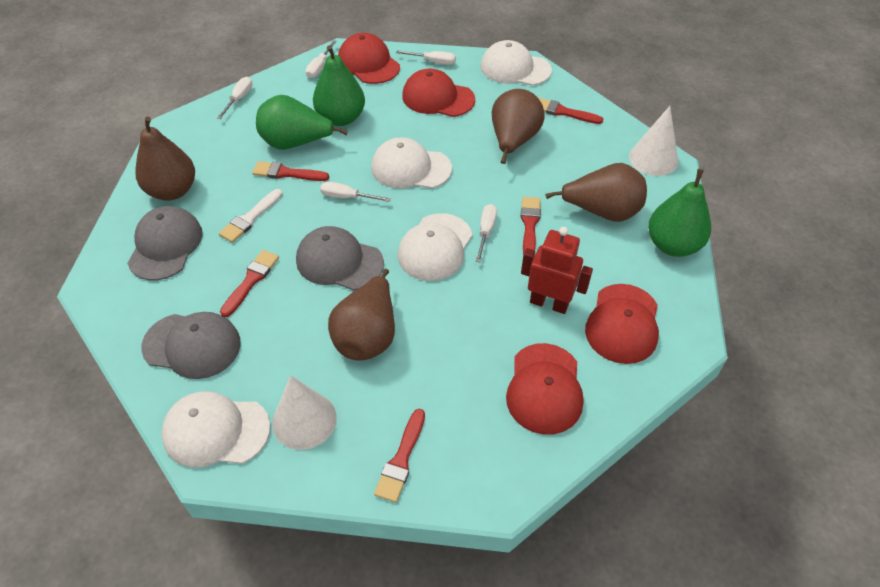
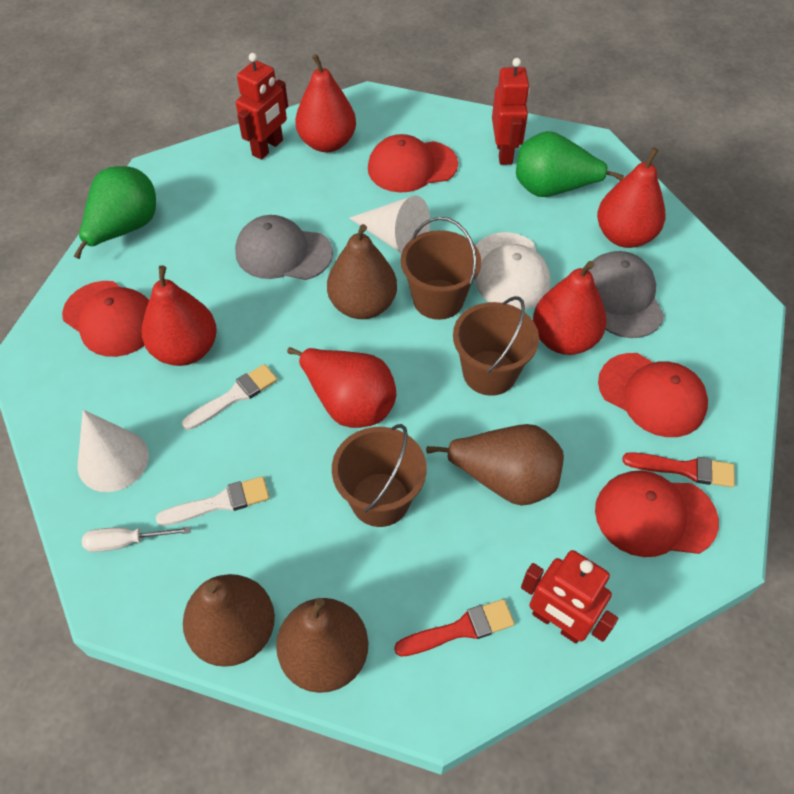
brown bucket: none = 0 -> [332,424,427,527] [401,217,481,320] [453,296,539,396] = 3
green pear: [256,95,348,150] [313,45,365,126] [648,169,711,257] = 3 -> [73,166,156,259] [516,131,624,197] = 2
grey cap: [127,206,203,280] [141,312,241,379] [296,226,384,290] = 3 -> [235,215,333,280] [588,251,665,338] = 2
red brush: [220,250,279,317] [252,161,329,181] [374,409,425,503] [521,197,541,254] [538,98,603,124] = 5 -> [394,599,515,657] [622,452,735,487] = 2
red pear: none = 0 -> [142,265,217,366] [287,347,396,428] [295,54,356,152] [533,261,607,355] [597,148,665,248] = 5
red robot: [521,227,593,314] = 1 -> [236,53,288,160] [492,58,530,165] [521,550,618,643] = 3
white brush: [219,189,283,243] = 1 -> [156,476,270,526] [182,364,277,430] = 2
white cap: [161,391,270,468] [371,137,452,188] [398,213,472,281] [481,40,552,86] = 4 -> [475,232,550,310] = 1
white screwdriver: [217,77,252,119] [306,40,337,78] [320,182,391,202] [396,50,456,65] [476,204,497,262] = 5 -> [82,527,191,552] = 1

